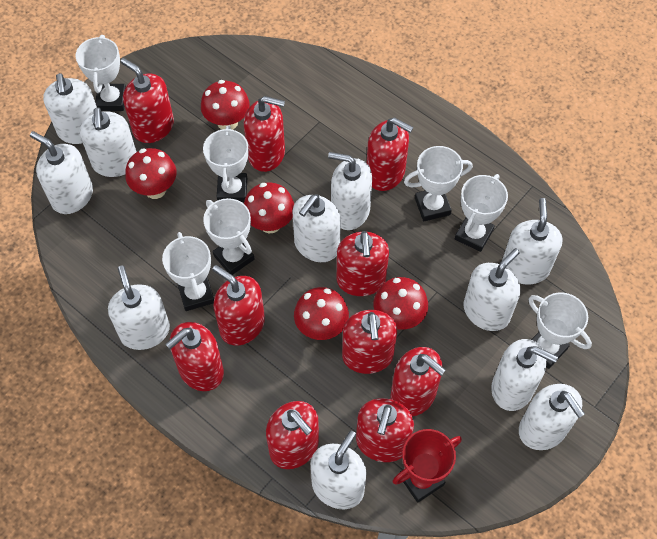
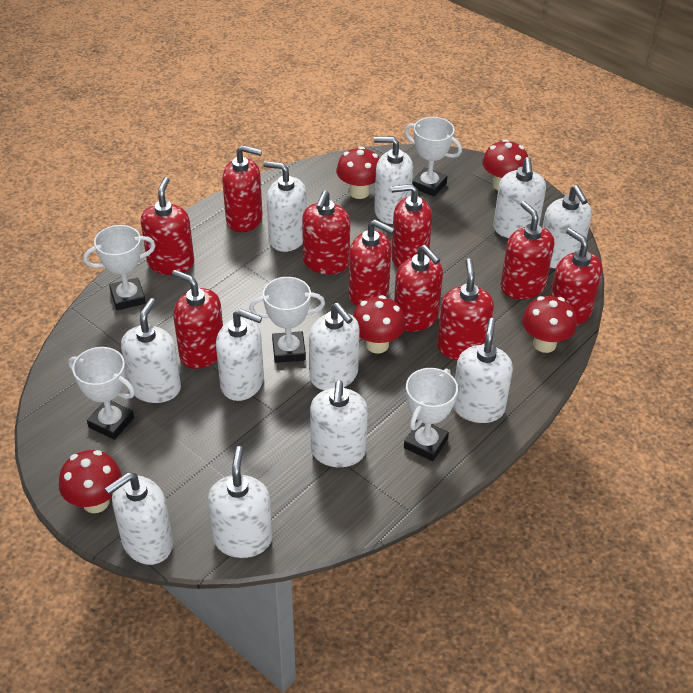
red trophy: [393,429,462,503] = 1 -> none = 0
white trophy: [76,35,126,111] [162,232,214,311] [203,125,249,202] [203,198,254,275] [404,146,473,221] [455,174,508,252] [528,293,592,369] = 7 -> [68,347,135,440] [83,225,156,310] [249,277,325,363] [404,368,458,461] [405,117,462,196] = 5

